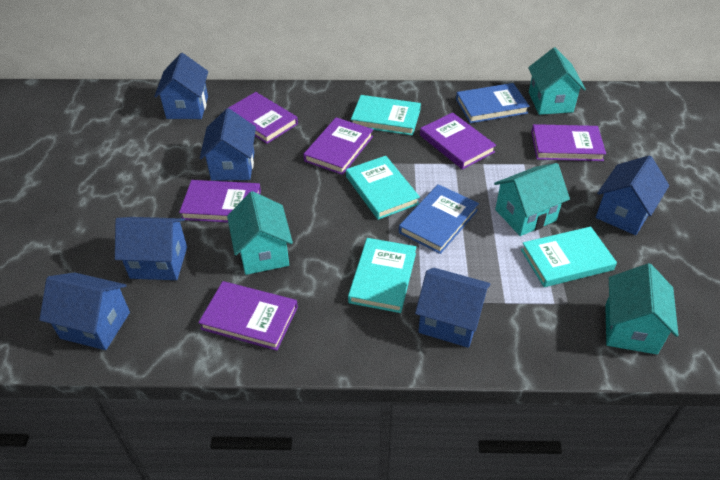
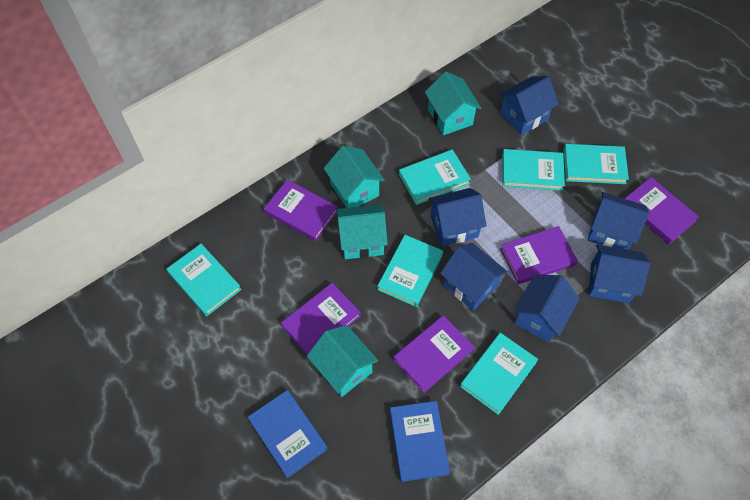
purple book: [179,180,261,223] [198,281,298,351] [228,92,298,144] [303,117,373,175] [420,112,496,170] [531,124,606,161] = 6 -> [264,179,338,241] [281,283,361,355] [393,315,474,393] [500,226,578,284] [624,177,699,244] = 5
turquoise book: [346,156,420,220] [348,238,416,313] [351,95,421,136] [521,227,617,287] = 4 -> [166,244,241,316] [377,235,443,307] [399,149,471,205] [460,333,538,415] [502,149,565,191] [563,144,629,184] = 6

